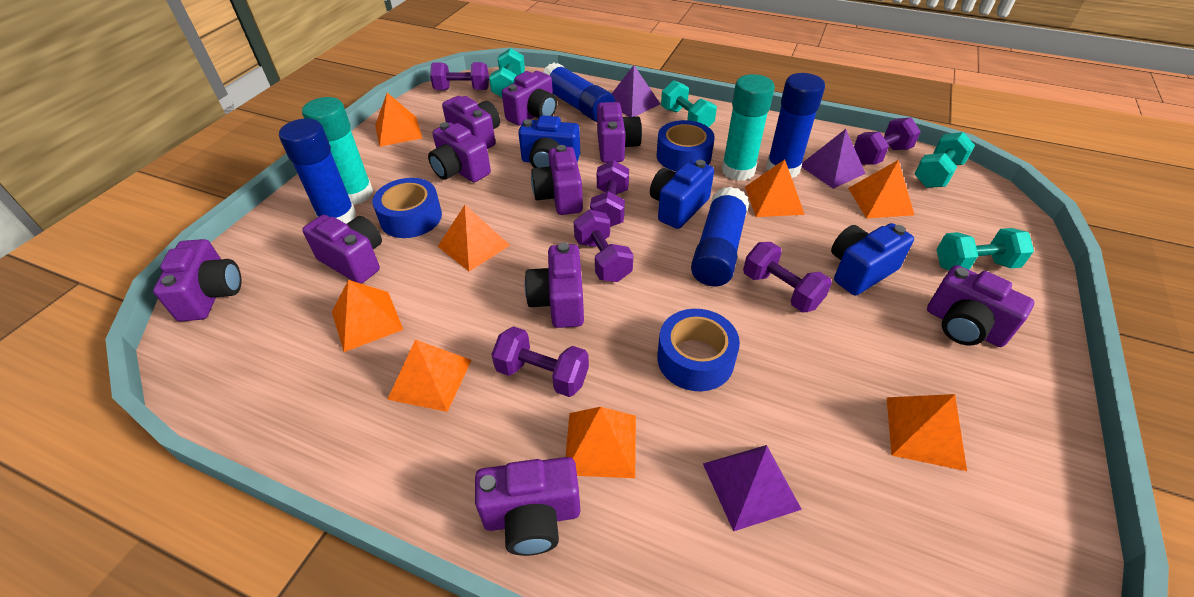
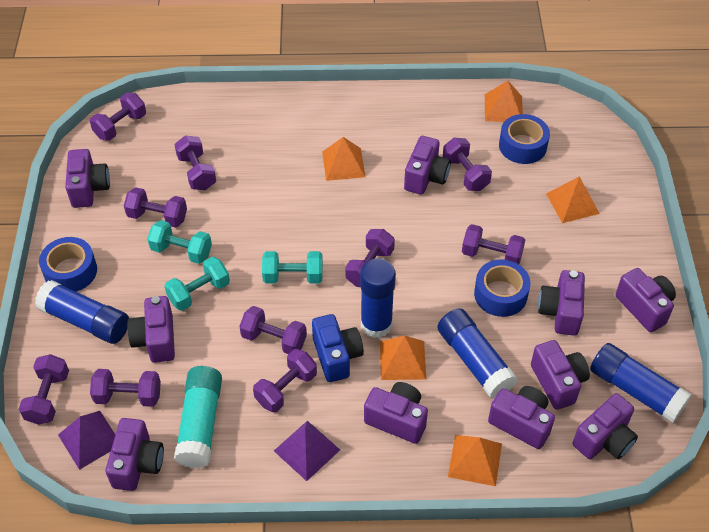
blue camera: [518,115,580,168] [650,160,714,229] [831,223,914,296] = 3 -> [312,314,364,382] = 1
orange pyramid: [332,280,403,352] [375,93,422,147] [387,339,471,412] [438,205,510,271] [565,407,636,478] [745,159,805,217] [848,160,914,218] [887,394,967,471] = 8 -> [322,137,365,181] [380,336,426,380] [448,435,502,486] [485,81,523,122] [546,176,600,223] = 5
purple dumbbell: [430,62,489,90] [491,326,589,397] [574,210,634,282] [590,160,629,227] [743,242,832,313] [854,117,921,164] = 6 -> [19,354,69,425] [90,93,146,141] [90,369,161,407] [124,187,187,228] [174,135,216,190] [239,306,307,354] [253,349,317,412] [346,229,395,287] [443,138,492,191] [462,224,525,264] = 10
purple pyramid: [612,65,660,117] [703,445,802,531] [802,129,866,189] = 3 -> [58,411,115,470] [274,421,340,481] = 2
turquoise dumbbell: [489,48,525,97] [661,80,717,127] [914,132,975,188] [936,228,1034,270] = 4 -> [147,220,212,264] [165,257,230,311] [262,251,323,284] = 3
turquoise glue stick: [302,97,373,205] [721,74,775,181] = 2 -> [174,366,222,468] = 1

